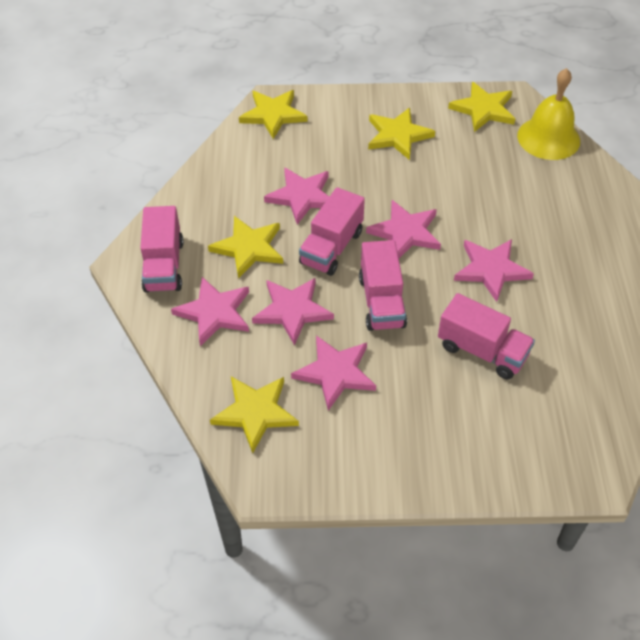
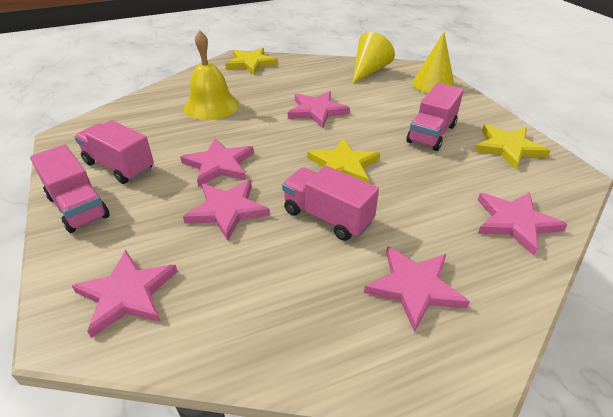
yellow cone: none = 0 -> [352,32,395,84] [412,32,455,94] = 2
yellow star: [208,216,283,279] [210,377,299,453] [239,90,308,139] [368,107,435,160] [448,82,515,132] = 5 -> [225,48,278,75] [307,138,380,183] [474,124,550,169] = 3

